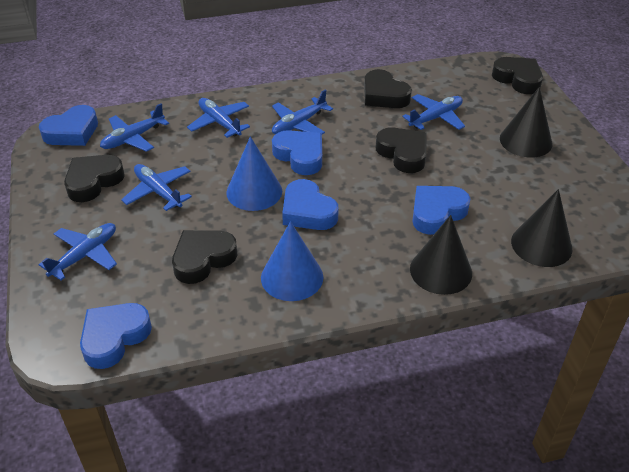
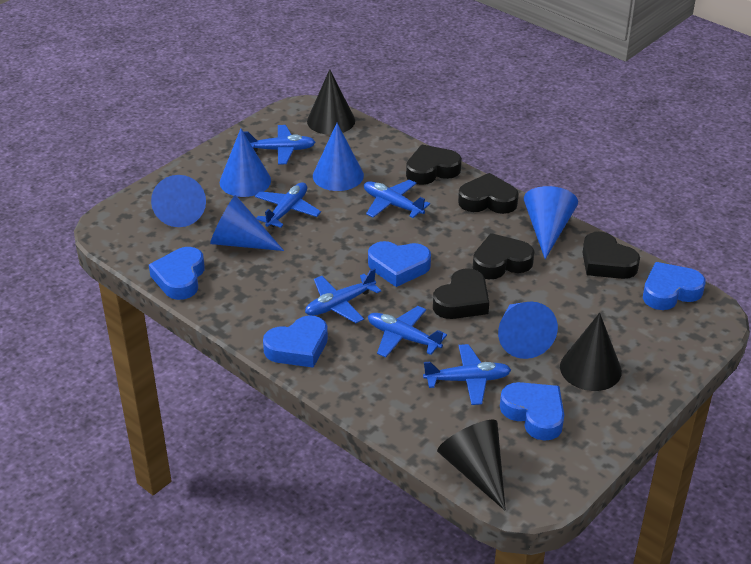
blue cone: [226,136,282,211] [261,221,323,301] = 2 -> [151,175,206,227] [210,195,284,251] [220,129,271,197] [313,123,364,191] [498,302,558,359] [524,186,578,259] = 6

